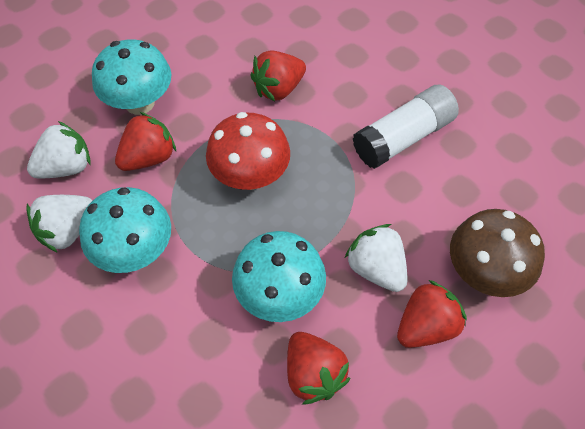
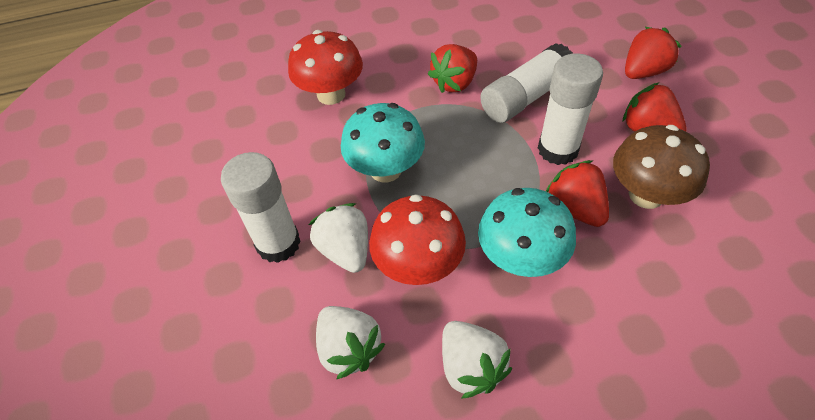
red mushroom: [206,112,290,190] = 1 -> [288,30,363,105] [369,194,466,285] = 2
turquoise mushroom: [79,187,171,273] [92,39,172,115] [232,231,326,322] = 3 -> [341,103,425,183] [478,188,576,277] = 2
white glue stick: [353,85,459,169] = 1 -> [221,152,301,263] [480,43,573,123] [538,53,603,165] = 3

